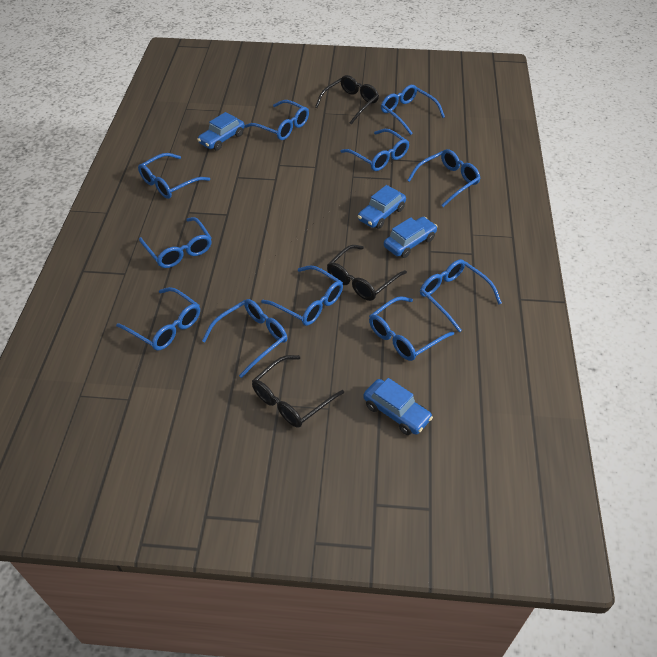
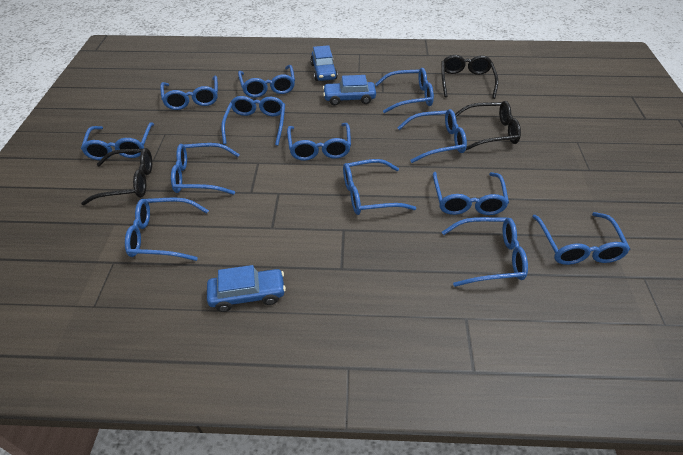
blue car: [197,112,245,151] [358,185,406,229] [363,378,433,435] [384,217,438,258] = 4 -> [207,265,286,312] [310,45,338,81] [323,75,376,106] = 3
blue glasses: [116,287,200,351] [138,153,210,199] [139,217,212,268] [202,299,287,378] [245,100,309,140] [261,265,343,326] [340,129,409,171] [369,296,454,361] [381,85,445,135] [407,149,481,207] [420,259,502,332] = 11 -> [81,122,154,160] [125,198,209,261] [160,75,218,110] [171,143,240,195] [221,96,285,146] [238,65,295,98] [287,123,351,161] [343,159,416,215] [375,68,434,113] [397,109,467,163] [433,172,509,215] [442,217,528,287] [532,212,630,265] = 13

